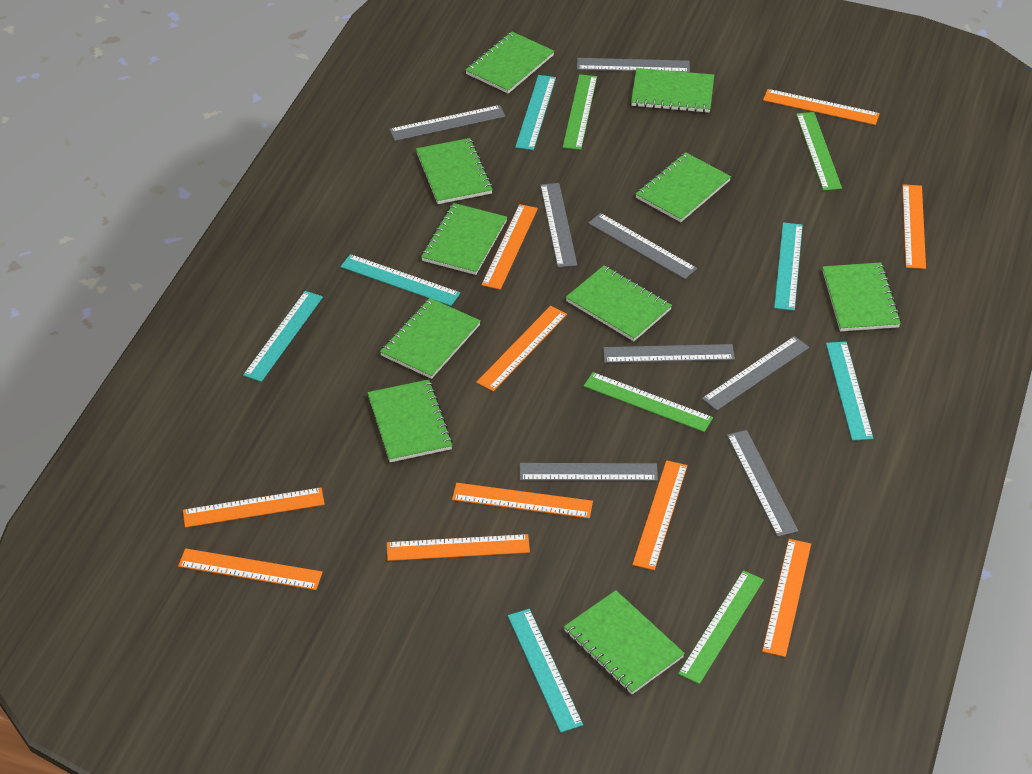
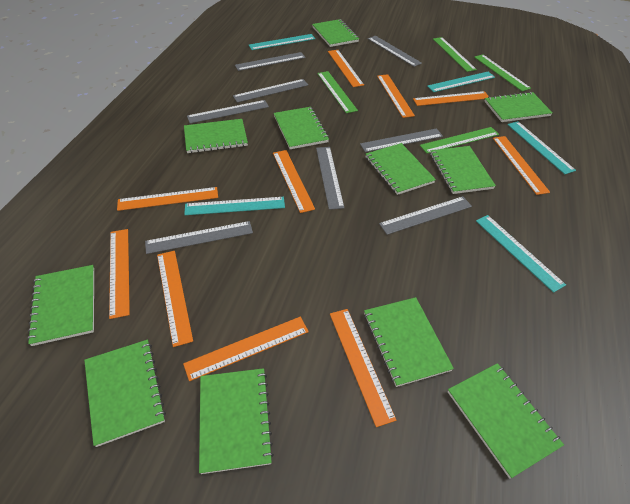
green notebook: [368,379,453,462] [380,298,481,379] [416,138,493,204] [421,203,507,275] [465,32,554,94] [564,590,685,694] [566,265,672,341] [631,68,714,113] [635,152,731,222] [822,262,901,331] = 10 -> [27,265,94,346] [84,340,166,447] [184,119,248,153] [199,368,274,474] [274,107,329,149] [312,19,359,47] [364,297,454,387] [366,143,436,195] [430,146,496,194] [448,363,564,479] [484,92,553,122] = 11
turquoise ruler: [243,291,323,382] [340,254,460,306] [508,609,583,733] [515,75,556,150] [774,222,803,311] [826,342,873,441] = 6 -> [184,197,285,215] [249,34,315,50] [427,72,495,92] [476,215,566,293] [507,121,576,174] = 5

